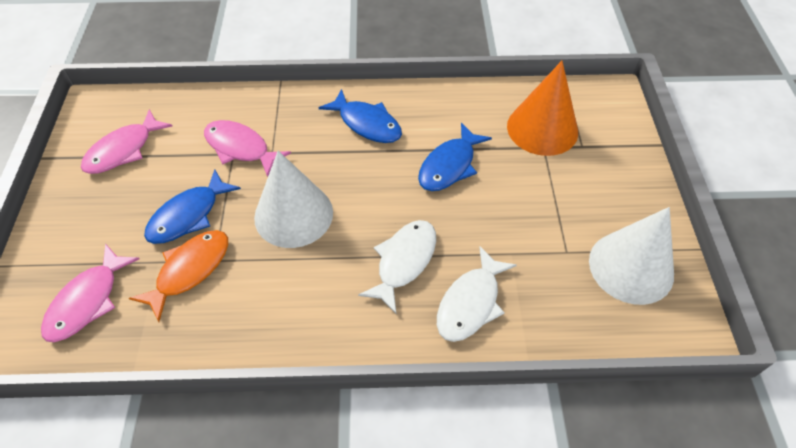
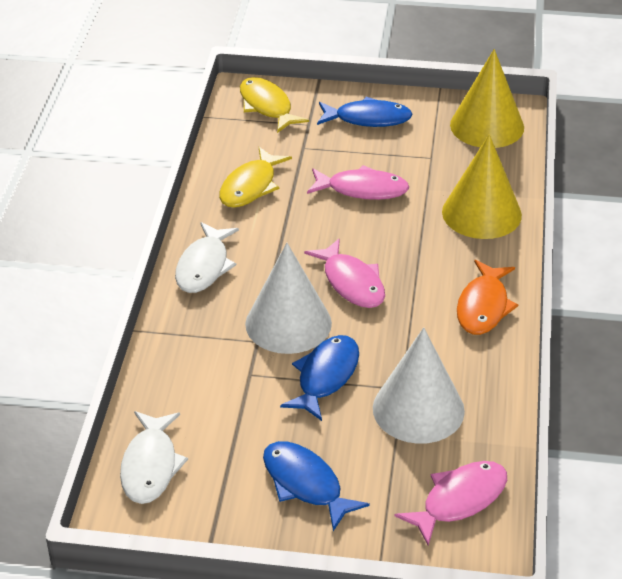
orange cone: [507,61,578,156] = 1 -> none = 0
yellow cone: none = 0 -> [442,134,522,239] [450,49,524,148] = 2
yellow fish: none = 0 -> [219,147,292,208] [240,77,309,133] = 2

